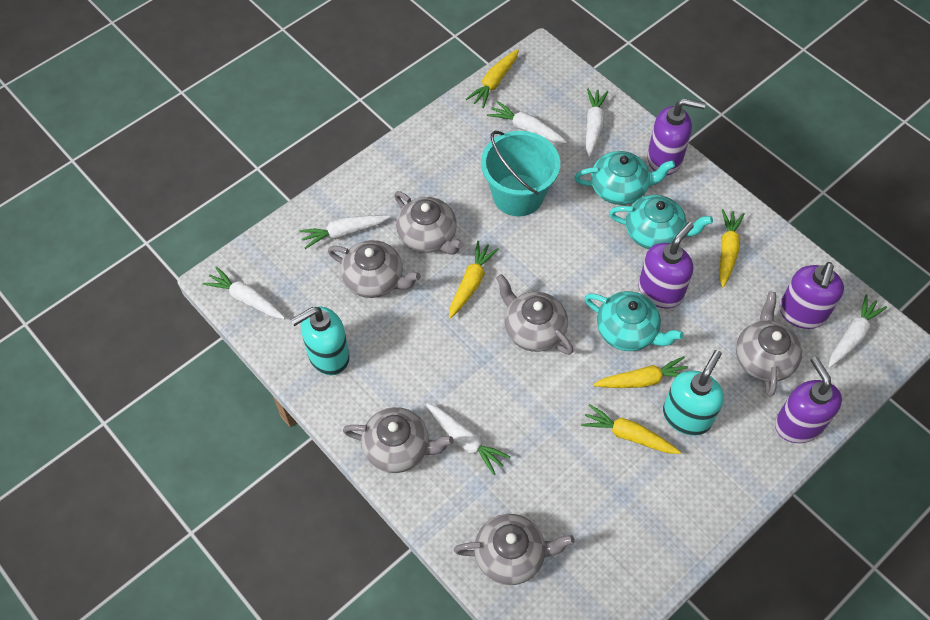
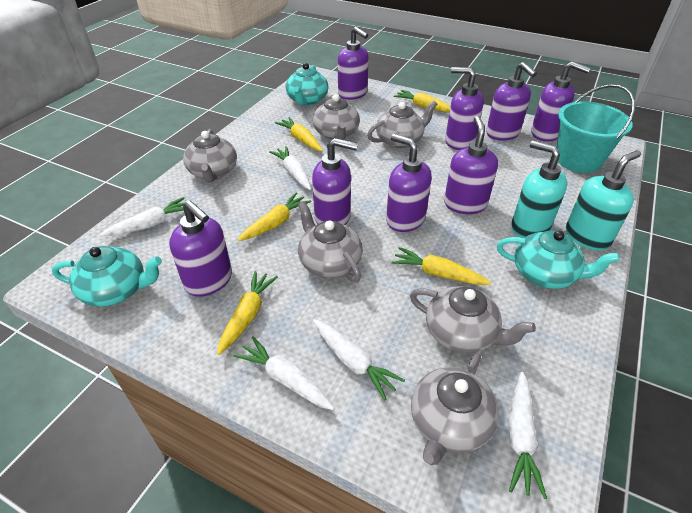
purple soap dispenser: [638,222,694,309] [647,98,706,175] [775,357,842,443] [779,262,844,329] = 4 -> [169,200,232,297] [312,138,358,225] [338,27,369,100] [386,134,432,232] [444,116,498,214] [445,67,484,150] [486,62,537,140] [531,61,590,142] = 8
white carrot: [202,267,285,319] [299,215,390,249] [426,403,511,475] [487,101,567,143] [586,88,608,157] [828,294,887,368] = 6 -> [100,197,186,237] [233,336,335,410] [269,146,311,190] [313,319,405,400] [509,372,547,499] = 5

